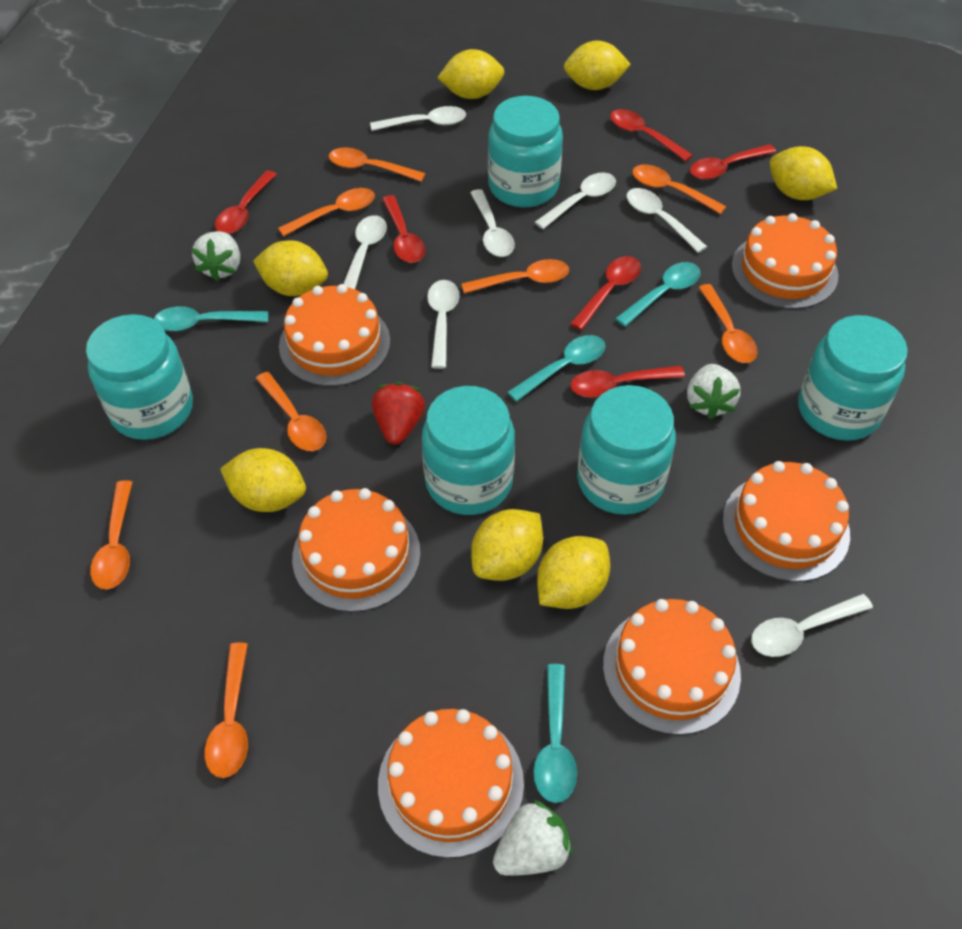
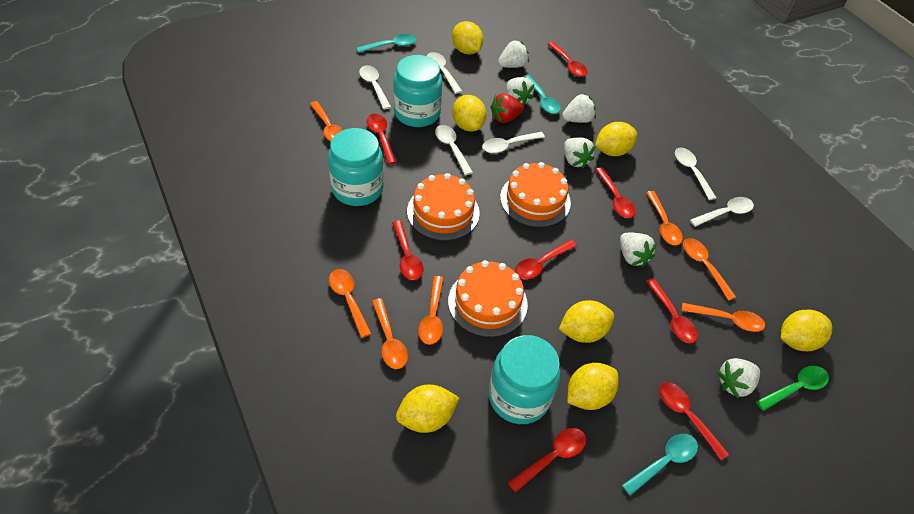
green spoon: none = 0 -> [756,366,829,411] = 1
orange cake: [279,284,390,386] [292,488,420,612] [378,709,524,858] [603,599,741,735] [723,461,850,582] [732,213,838,309] = 6 -> [407,173,480,241] [448,260,528,337] [500,162,571,227] = 3
orange spoon: [90,480,133,590] [205,642,248,778] [256,371,326,451] [278,188,375,237] [329,147,425,182] [461,259,569,294] [632,165,726,214] [698,284,757,363] = 8 -> [310,101,343,141] [329,269,371,338] [372,298,408,369] [418,276,444,345] [646,191,683,245] [681,303,765,332] [683,238,736,301] = 7
red spoon: [215,170,277,234] [382,195,425,263] [570,256,641,330] [570,366,685,398] [610,109,693,162] [690,144,776,180] = 6 -> [367,114,396,164] [392,220,423,280] [507,428,586,493] [515,240,577,279] [548,42,588,77] [595,167,636,218] [646,278,698,343] [659,382,729,460] = 8
turquoise jar: [86,314,193,440] [422,386,515,515] [488,96,563,208] [577,385,676,515] [798,315,908,441] = 5 -> [328,128,384,206] [393,55,442,127] [488,335,560,424] = 3
turquoise spoon: [154,306,268,331] [507,335,605,402] [533,664,577,803] [615,262,701,327] = 4 -> [357,34,417,53] [523,75,561,114] [622,434,698,496] = 3
white spoon: [343,215,387,289] [370,106,466,131] [427,280,460,369] [470,189,515,257] [535,172,616,229] [626,188,707,253] [751,594,873,657] = 7 -> [359,65,391,110] [427,52,462,94] [435,125,473,175] [482,132,545,153] [675,148,716,200] [690,197,754,227] = 6
white strawberry: [192,231,240,281] [493,800,572,876] [687,364,741,419] = 3 -> [498,40,529,68] [506,77,534,106] [562,94,596,123] [564,137,596,168] [620,233,657,267] [717,358,760,398] = 6

